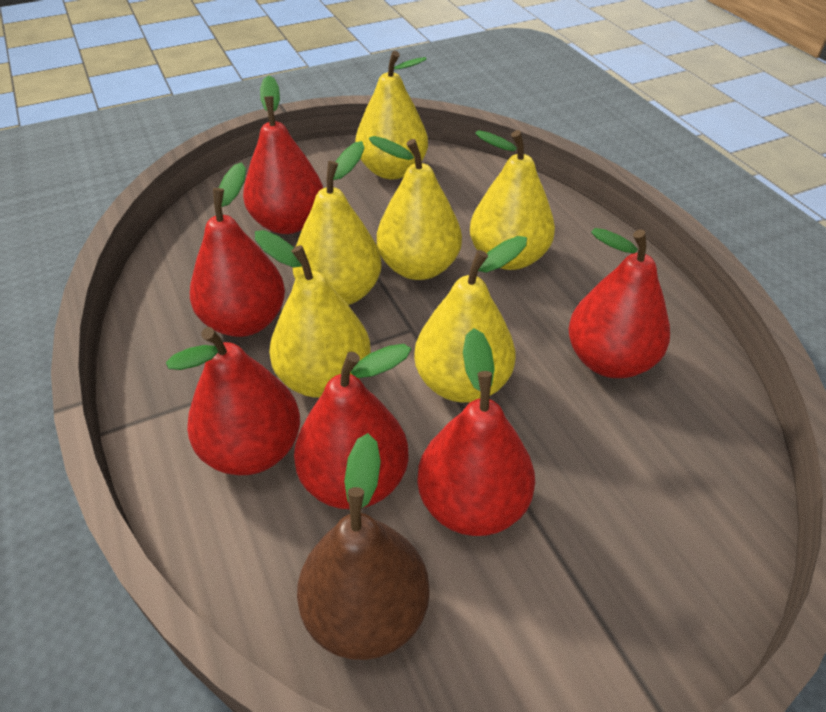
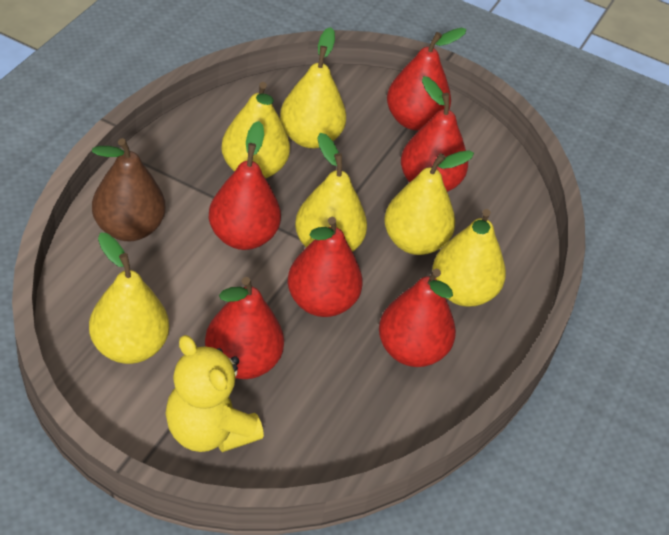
yellow teddy bear: none = 0 -> [165,335,264,452] = 1

